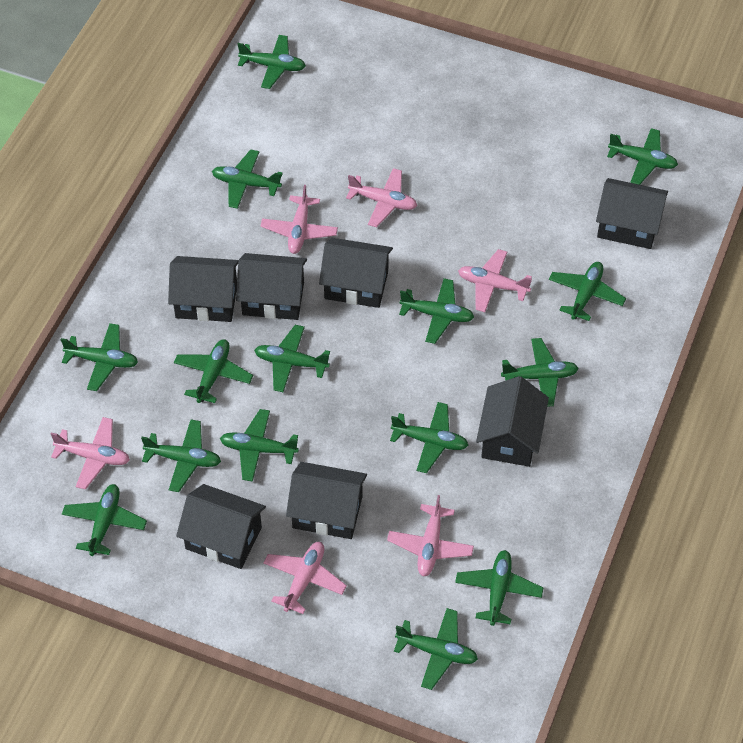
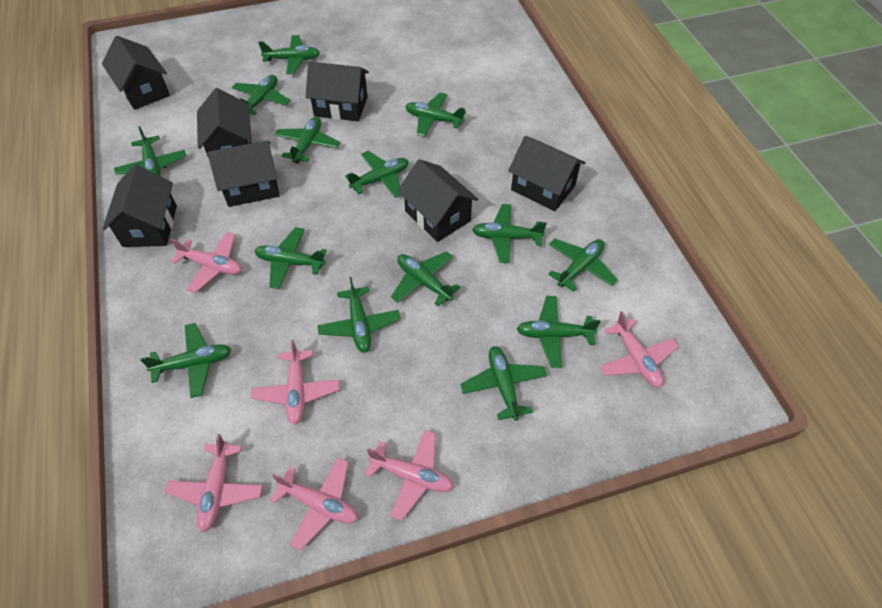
green plane: [61,323,138,391] [62,484,147,556] [141,420,221,492] [174,339,253,403] [212,149,283,209] [220,409,299,482] [238,35,306,89] [254,325,330,392] [390,402,468,473] [394,608,478,690] [399,278,474,344] [455,550,543,626] [501,338,578,407] [549,262,626,321] [607,128,678,185] = 15 -> [114,126,186,176] [140,323,231,398] [232,75,290,115] [255,227,327,289] [258,35,320,74] [274,117,340,164] [317,277,401,353] [345,151,408,198] [391,251,461,307] [405,93,466,137] [460,346,547,421] [472,204,547,263] [517,296,601,368] [548,238,618,292] = 14

